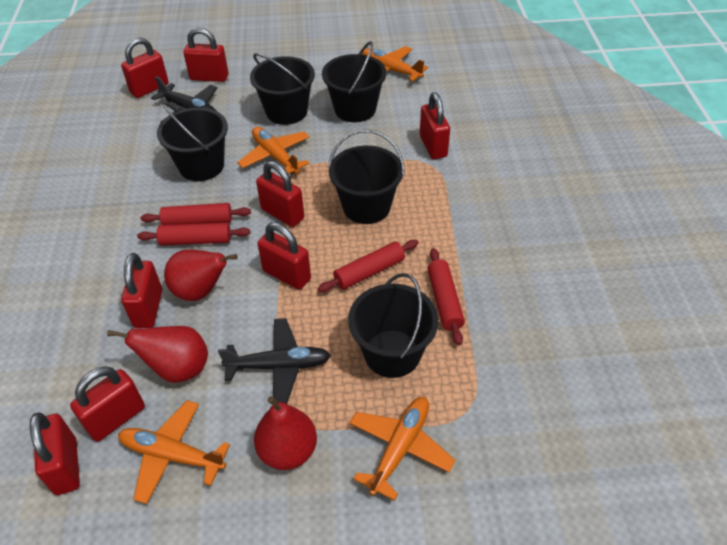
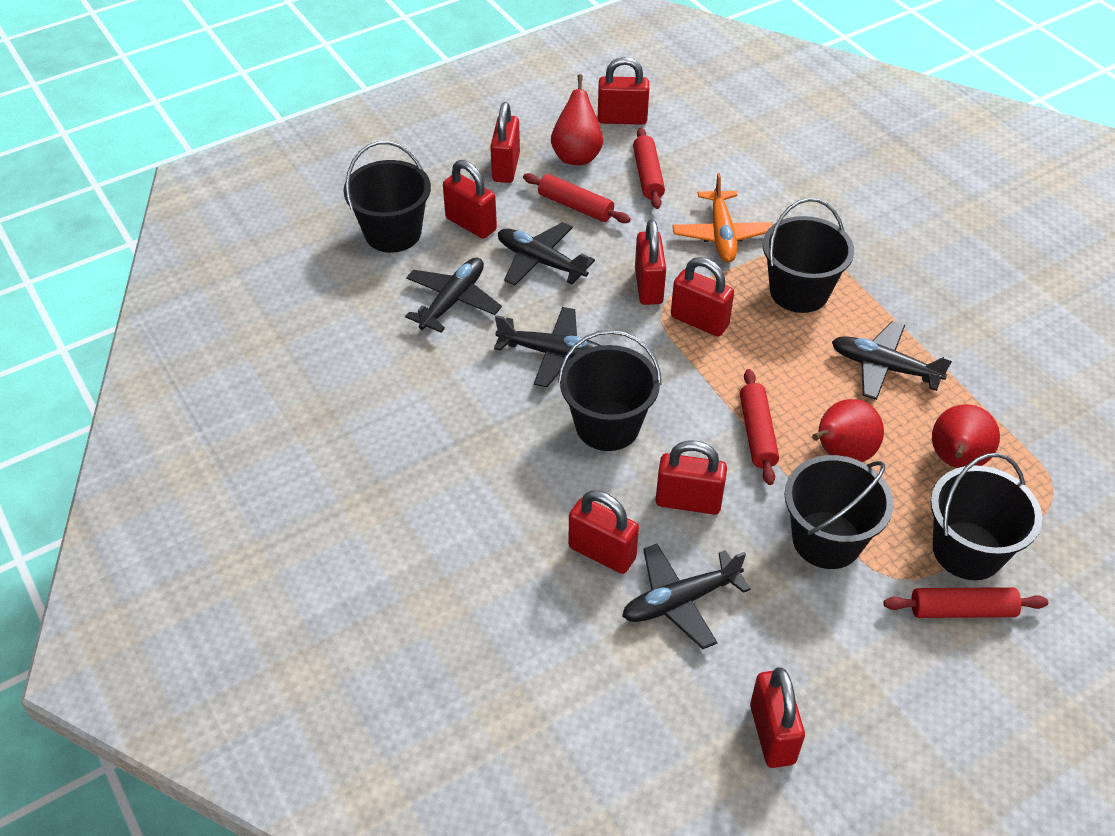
black plane: [151,76,217,123] [218,318,331,404] = 2 -> [405,257,502,333] [494,307,600,387] [498,222,595,286] [622,544,751,649] [832,321,953,400] = 5
orange plane: [118,400,230,504] [237,127,310,174] [349,397,455,501] [362,46,428,81] = 4 -> [673,173,773,262] = 1

